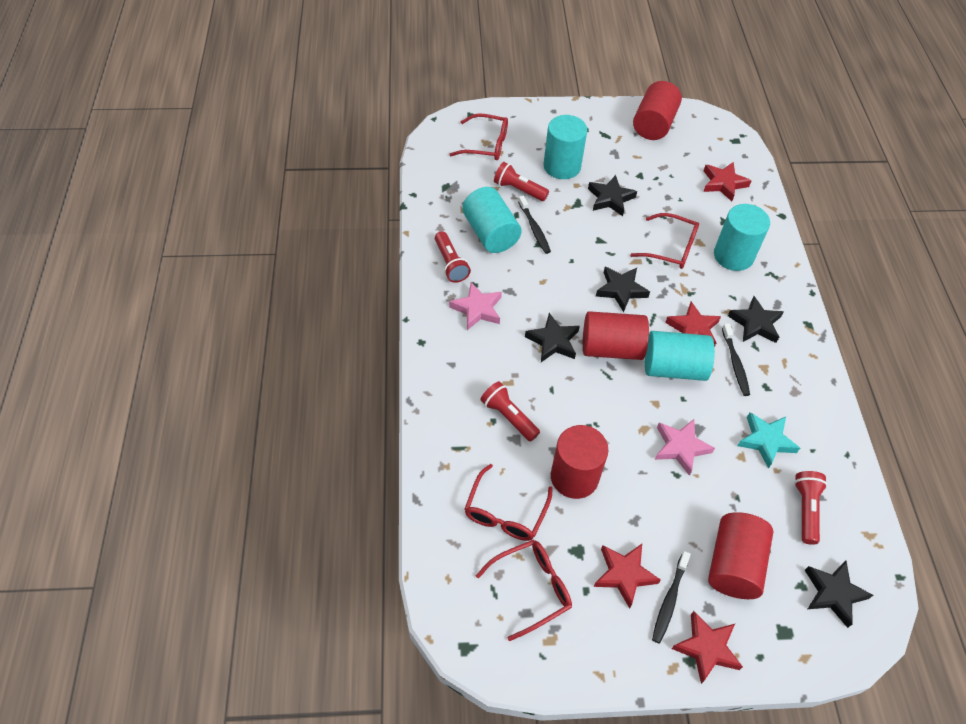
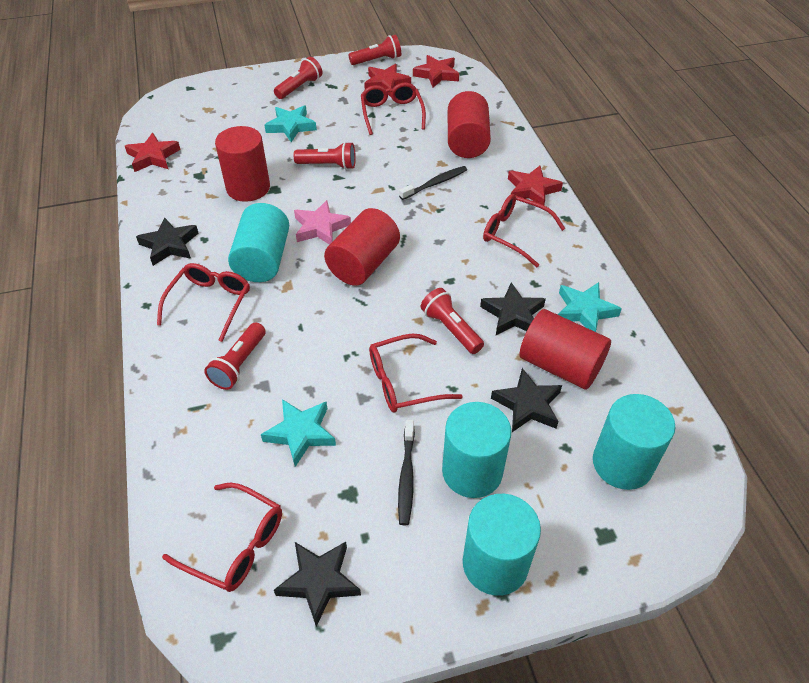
black star: [525,313,580,362] [588,175,637,216] [596,267,650,312] [728,296,783,343] [805,561,873,628] = 5 -> [136,217,199,266] [274,542,361,627] [480,282,546,335] [491,368,562,432] = 4
black toothbrush: [518,195,551,254] [652,551,691,643] [722,323,750,396] = 3 -> [398,420,415,526] [399,166,467,200] = 2
pink star: [449,282,502,330] [655,419,715,476] = 2 -> [294,200,351,245] = 1
red flashlight: [435,231,471,283] [481,381,540,442] [494,162,549,201] [794,471,827,545] = 4 -> [204,322,266,390] [274,57,323,99] [294,142,356,170] [349,35,401,65] [421,288,484,354] = 5
red glasses: [449,113,508,160] [465,464,553,541] [476,540,572,641] [630,213,699,269] = 4 -> [157,263,250,342] [162,483,282,592] [361,83,426,135] [369,334,463,413] [483,194,565,267] = 5
turquoise star: [737,412,800,469] = 1 -> [261,399,336,467] [265,106,317,142] [558,282,622,332] = 3

